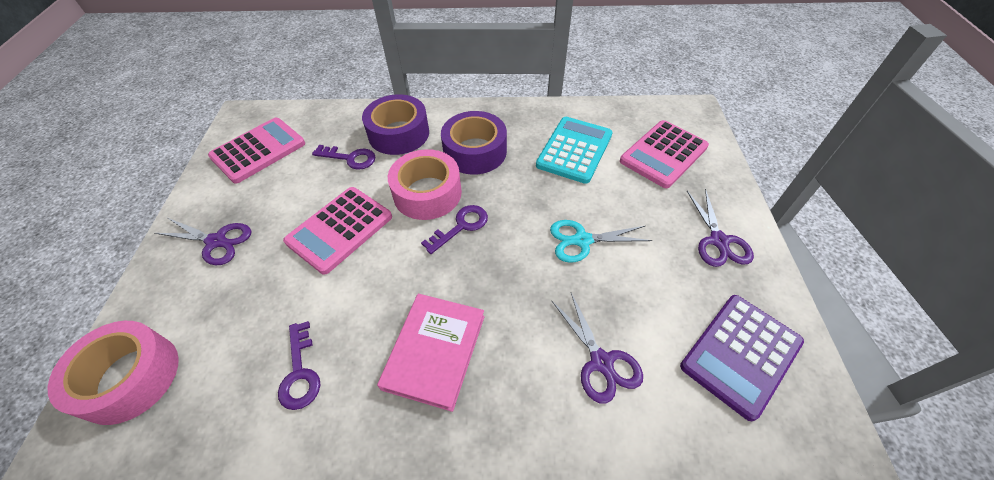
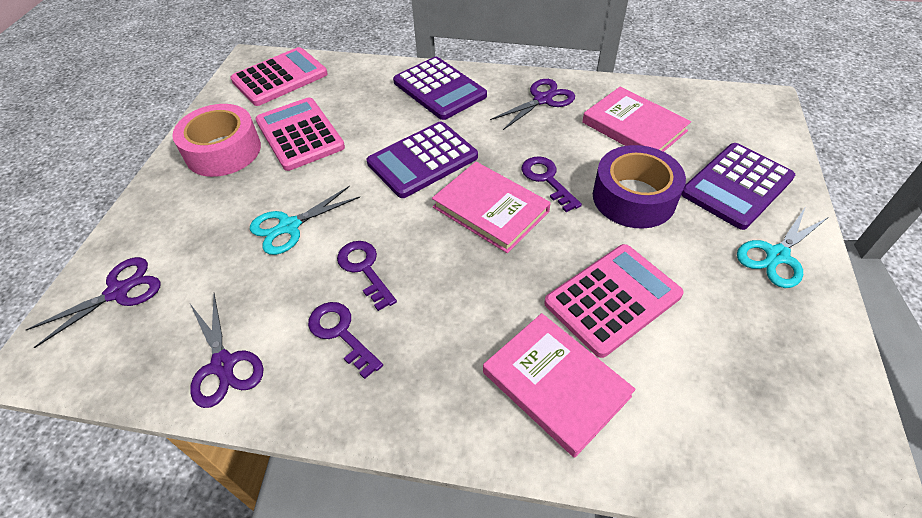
pink book: [377,294,485,412] = 1 -> [432,162,551,253] [483,313,636,458] [582,87,691,152] = 3
pink tape: [48,321,179,425] [388,149,462,220] = 2 -> [172,104,261,177] = 1
purple calculator: [680,295,804,421] = 1 -> [367,122,478,198] [393,57,487,120] [681,143,795,230] = 3
purple tape: [362,94,429,155] [441,111,507,175] = 2 -> [593,145,686,228] = 1
turquoise calculator: [536,117,613,184] = 1 -> none = 0
turquoise scissors: [550,220,652,263] = 1 -> [250,186,360,255] [737,206,827,288] = 2

